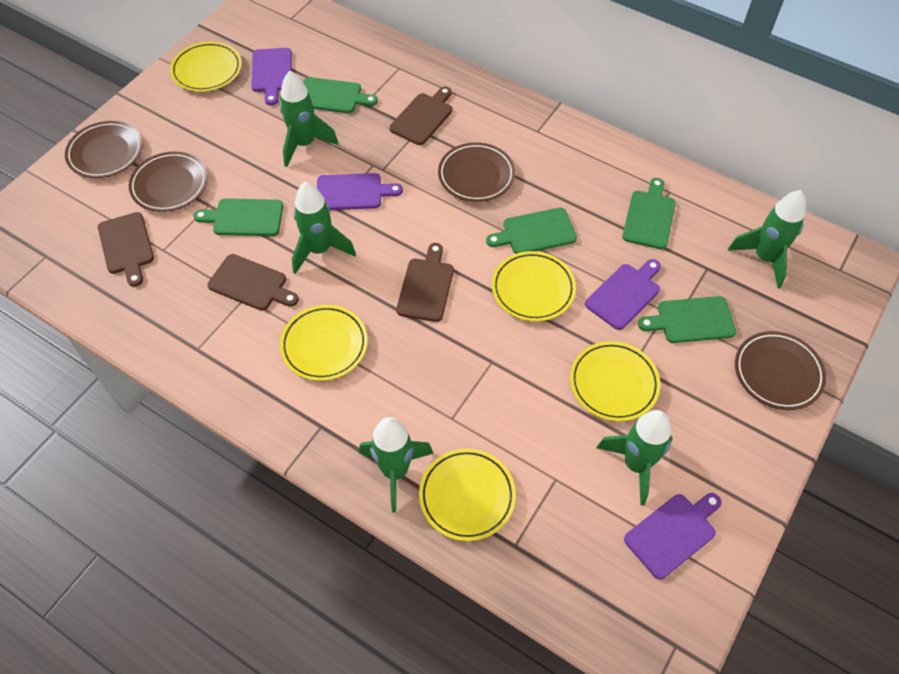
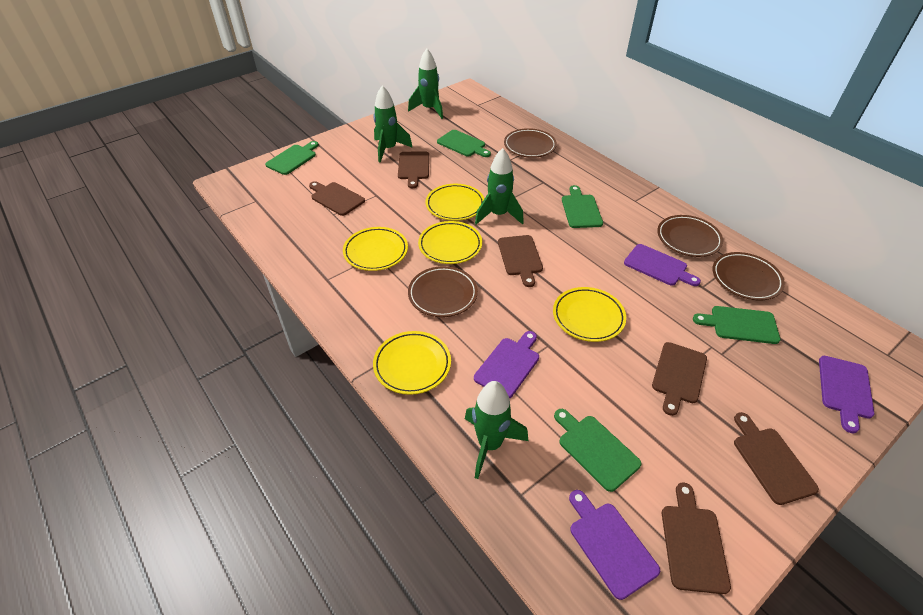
brown cutting board: [98,212,154,287] [207,254,299,311] [389,87,452,145] [396,243,454,322] = 4 -> [309,181,365,216] [398,151,429,188] [498,235,543,287] [652,342,707,416] [662,482,731,594] [734,412,819,505] = 6
green rocket: [280,71,338,167] [292,182,356,274] [359,417,434,512] [597,410,673,506] [728,190,806,288] = 5 -> [373,85,413,163] [408,49,443,119] [465,381,528,479] [475,148,524,225] = 4

